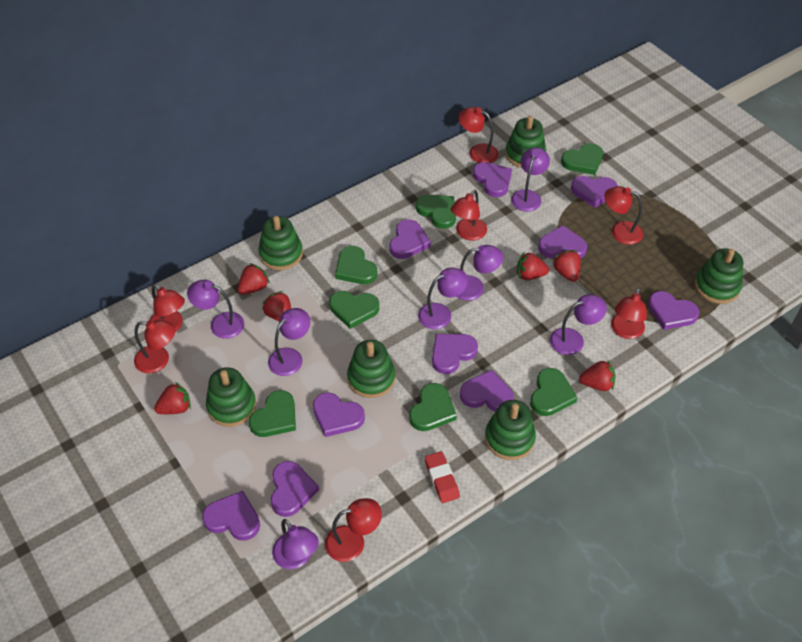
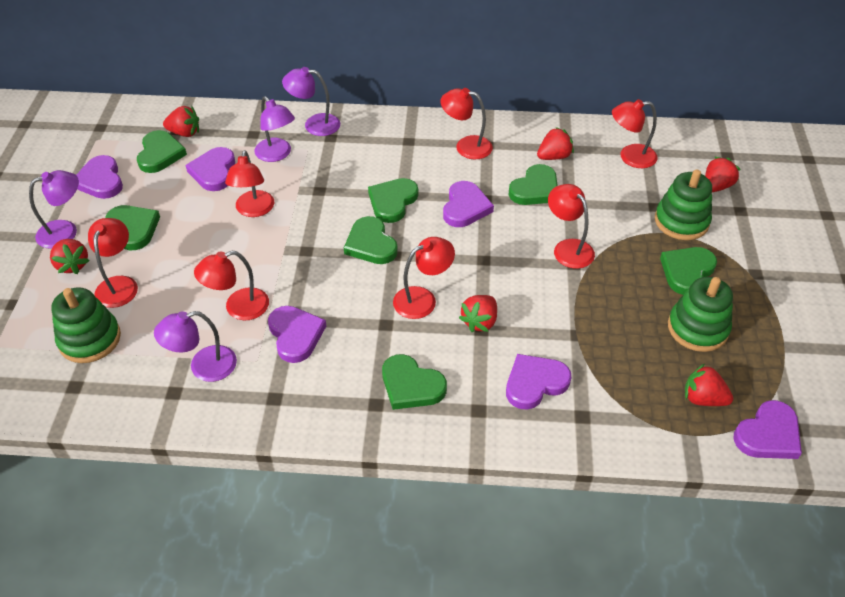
green stacking toy: [206,367,256,427] [258,216,303,270] [347,340,395,398] [485,400,536,460] [505,116,546,168] [695,248,743,304] = 6 -> [51,287,121,363] [655,169,712,240] [668,277,733,352] = 3
purple heart: [202,491,260,541] [270,461,319,517] [313,393,365,437] [390,219,431,259] [432,334,478,374] [460,370,514,411] [473,162,512,197] [538,225,587,258] [571,176,618,208] [648,291,700,330] = 10 -> [76,155,123,199] [185,147,235,191] [268,306,326,363] [443,181,494,227] [506,354,571,410] [734,400,802,459] = 6
purple lamp: [187,280,244,339] [268,308,310,376] [272,519,319,569] [418,267,468,329] [456,245,503,301] [511,147,550,212] [550,294,607,355] = 7 -> [29,170,79,249] [154,311,237,382] [254,96,295,162] [282,67,340,136] = 4
red eraser: [425,451,460,503] = 1 -> none = 0

